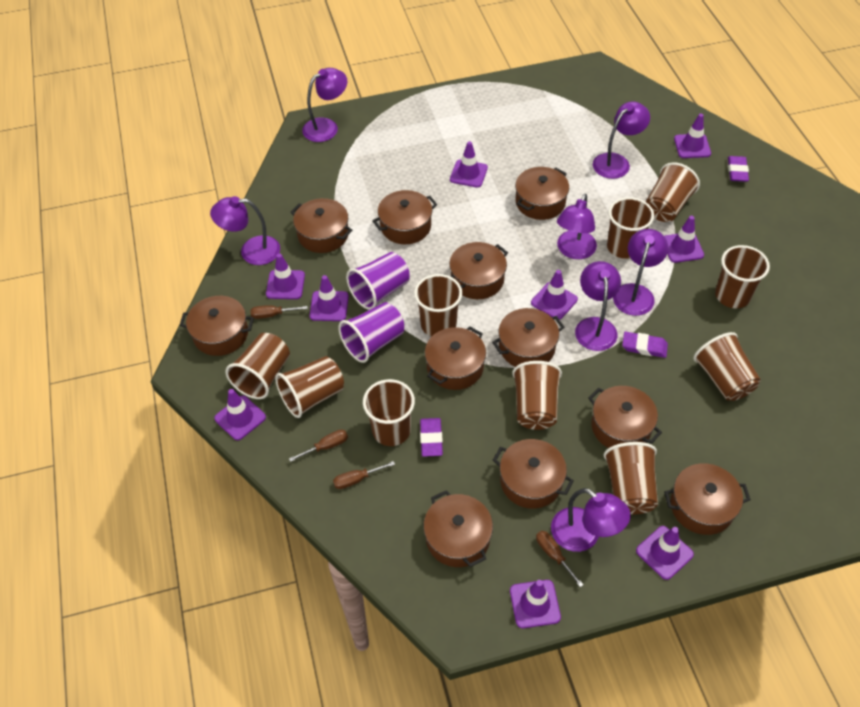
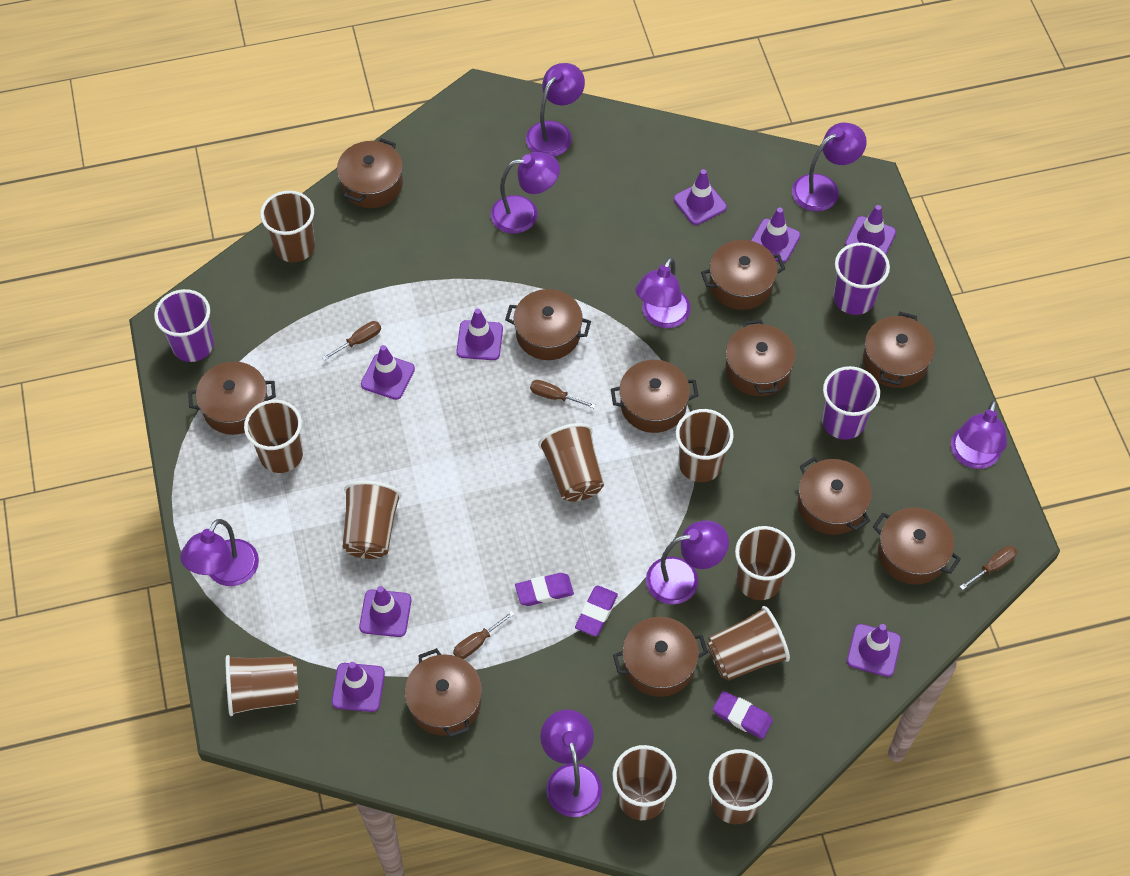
purple cup: [338,302,404,363] [346,252,410,310] = 2 -> [154,289,214,362] [822,366,880,440] [833,243,890,315] = 3
purple lamp: [210,196,280,265] [302,68,347,142] [551,488,631,552] [557,194,597,259] [575,261,621,351] [593,101,650,179] [613,229,668,316] = 7 -> [180,519,259,586] [491,152,560,234] [526,63,585,157] [540,710,602,817] [636,257,691,328] [646,520,729,604] [792,123,867,211] [951,400,1007,469] = 8
purple traffic cone: [214,389,266,440] [266,254,305,299] [310,275,349,321] [450,141,488,188] [510,580,561,628] [531,270,578,320] [636,526,694,580] [664,216,704,263] [674,114,711,158] = 9 -> [332,662,385,712] [359,586,412,637] [361,345,415,400] [456,308,503,360] [674,169,727,225] [751,208,801,263] [845,205,896,255] [847,624,901,677] = 8

